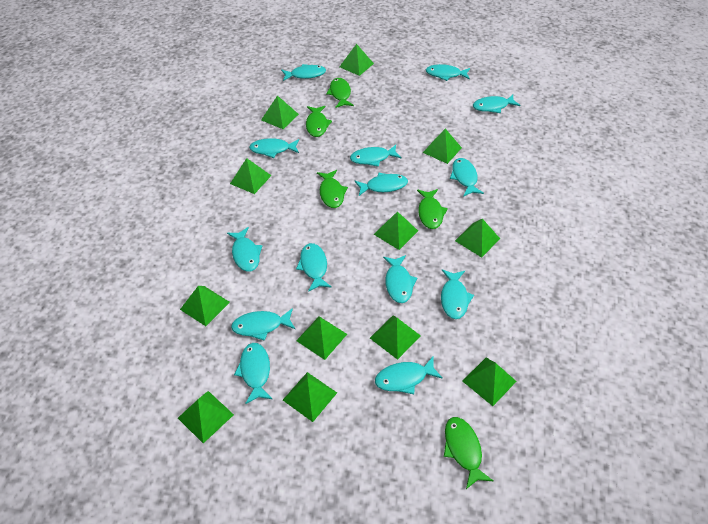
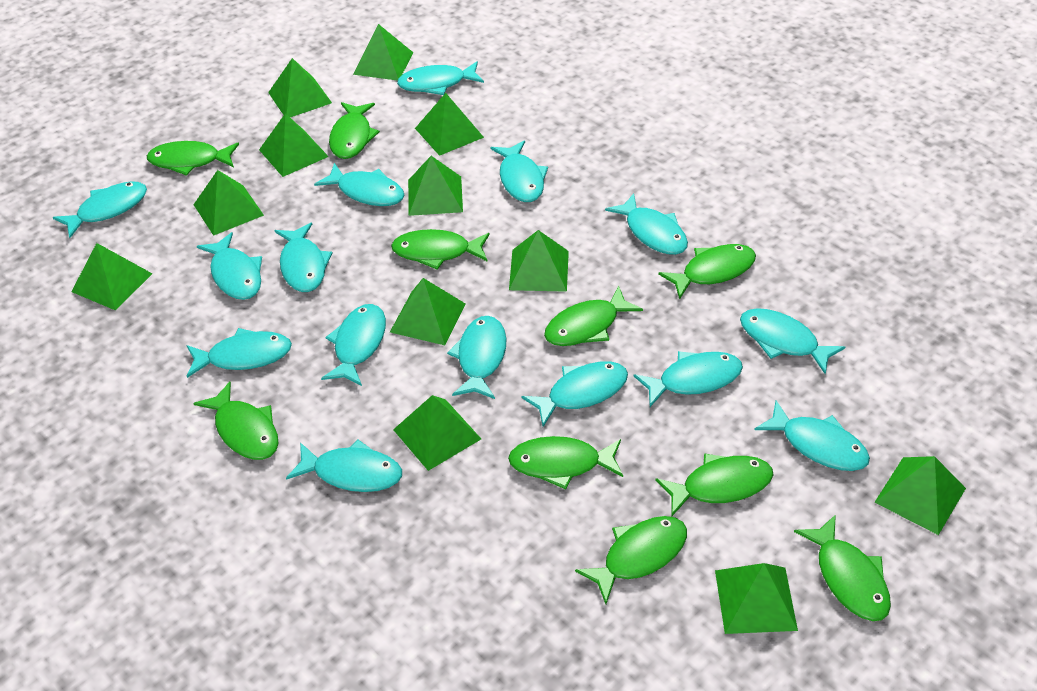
green fish: [306,106,332,137] [317,170,348,208] [326,78,354,108] [417,189,448,229] [444,417,493,489] = 5 -> [147,141,239,176] [193,381,279,460] [329,102,380,159] [391,229,490,270] [508,436,623,489] [544,285,643,346] [575,516,687,604] [655,453,773,516] [658,244,756,300] [794,514,891,621] = 10
turquoise fish: [227,227,263,272] [231,308,295,341] [234,343,272,404] [249,138,299,158] [281,64,326,81] [296,243,332,292] [350,145,402,167] [355,173,408,196] [375,357,443,394] [383,255,417,303] [426,64,470,81] [441,269,474,319] [450,158,484,197] [473,95,520,113] = 14 -> [53,181,147,238] [186,328,292,378] [197,232,262,300] [274,222,332,292] [286,440,402,492] [314,163,404,206] [321,304,386,386] [397,61,484,95] [447,316,507,399] [491,141,548,202] [522,361,628,427] [605,193,688,255] [634,351,743,407] [740,308,845,374] [754,400,870,471] = 15

